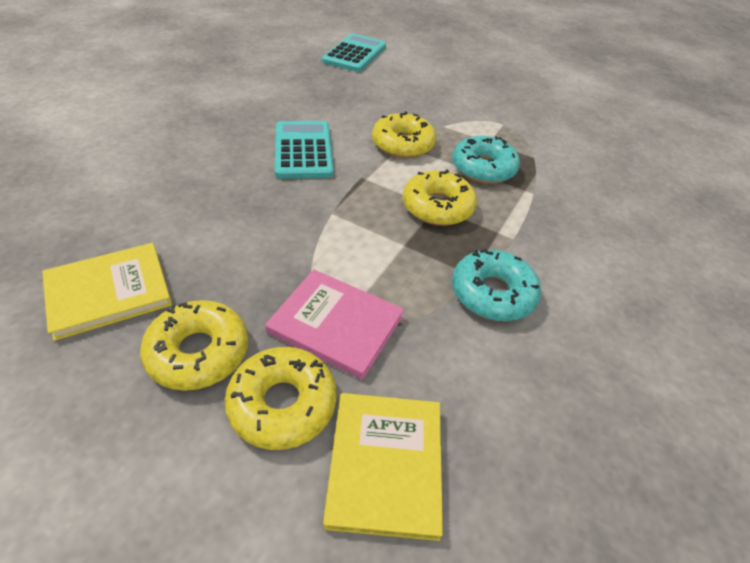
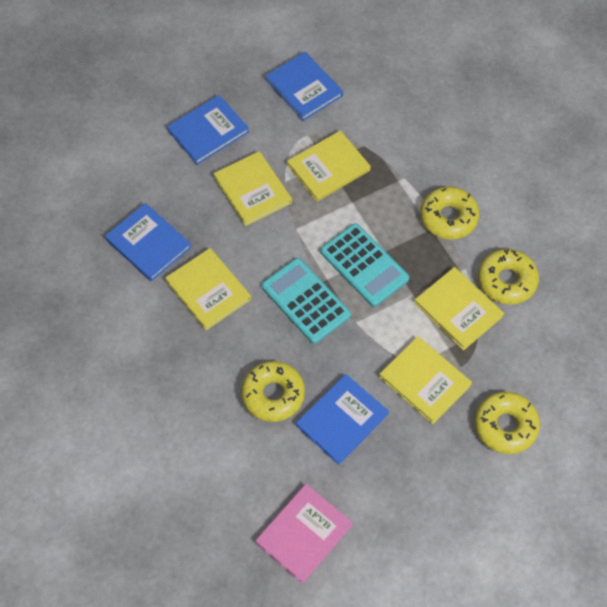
blue book: none = 0 -> [105,203,192,282] [167,95,249,165] [265,52,343,121] [296,374,389,465] = 4
turquoise donut: [452,136,520,184] [452,249,541,321] = 2 -> none = 0
yellow book: [42,243,172,341] [323,393,443,541] = 2 -> [165,248,251,330] [213,151,292,226] [287,130,371,202] [379,336,472,424] [414,267,504,351] = 5

